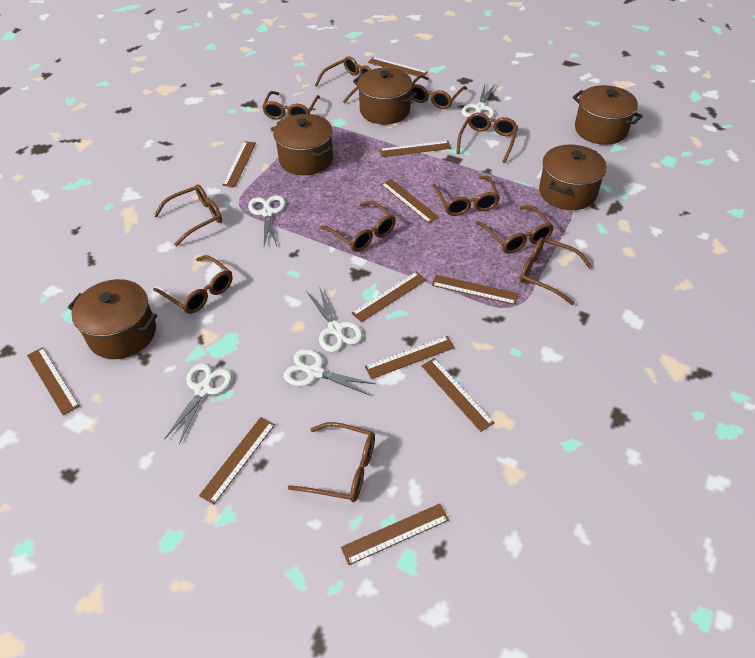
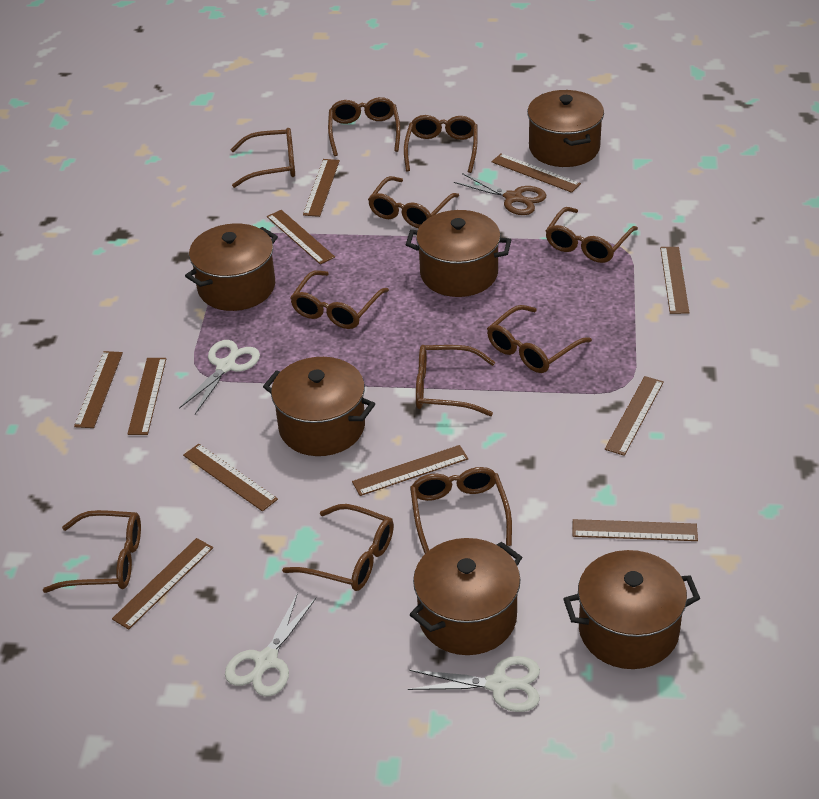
brown pot: [68,279,157,359] [273,114,333,175] [353,68,417,124] [539,144,607,210] [573,85,643,145] = 5 -> [185,223,278,311] [263,357,375,456] [406,210,511,297] [410,538,522,655] [527,90,604,167] [563,550,700,669] = 6
brown scissors: none = 0 -> [454,173,546,215] = 1
white scissors: [164,363,232,444] [248,195,286,246] [284,349,376,395] [307,286,363,352] [462,84,495,119] = 5 -> [179,340,260,414] [225,593,316,696] [408,656,540,712] = 3

